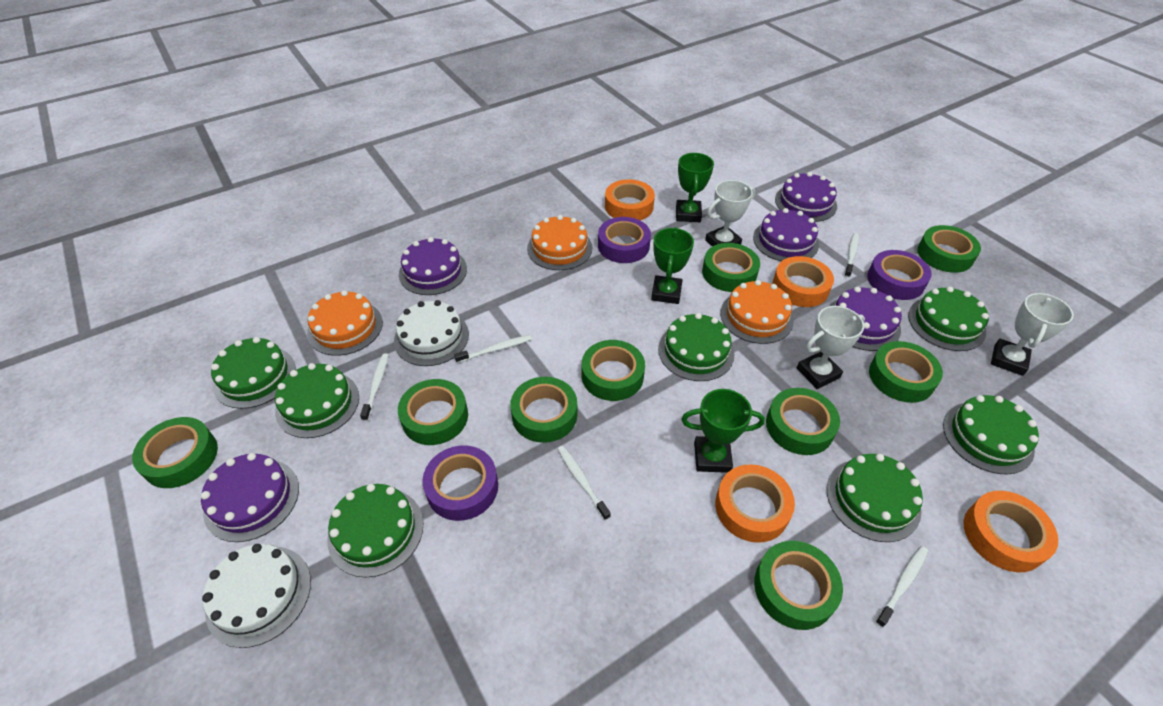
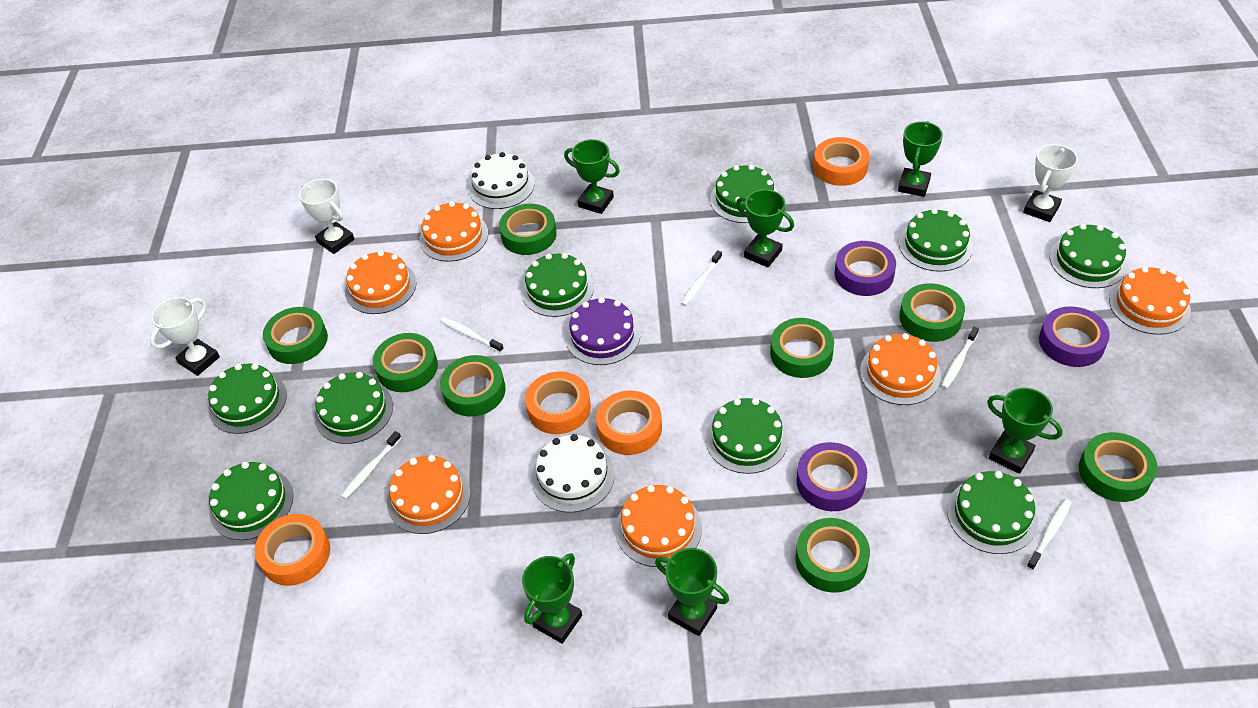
green cake: [211,337,295,409] [275,363,359,438] [327,484,423,578] [658,313,735,381] [827,454,923,542] [908,287,989,351] [943,395,1039,474] = 7 -> [208,363,287,434] [209,462,294,540] [314,372,393,444] [522,253,594,317] [706,398,788,474] [710,165,777,223] [899,208,973,272] [947,471,1038,554] [1050,224,1127,288] = 9
green tape: [132,417,218,488] [398,379,468,445] [510,377,577,443] [582,340,645,401] [702,243,760,292] [754,541,843,630] [766,388,840,455] [869,341,943,403] [917,225,981,273] = 9 -> [263,307,328,364] [373,333,438,392] [440,355,506,416] [499,204,557,255] [770,318,834,378] [796,518,870,593] [899,283,965,342] [1079,432,1158,502] = 8
green trophy: [651,227,694,304] [676,153,714,222] [681,389,765,473] = 3 -> [522,553,582,644] [564,139,620,214] [655,548,729,636] [736,189,794,267] [898,121,943,197] [987,388,1063,474] = 6
orange cake: [307,290,383,356] [527,215,592,270] [720,280,794,344] = 3 -> [345,251,417,314] [387,455,471,534] [419,201,488,262] [615,485,702,567] [860,333,941,405] [1109,267,1191,335] = 6
purple cake: [201,453,299,542] [399,237,467,295] [753,208,819,261] [775,172,837,222] [830,287,902,351] = 5 -> [565,297,641,365] = 1

